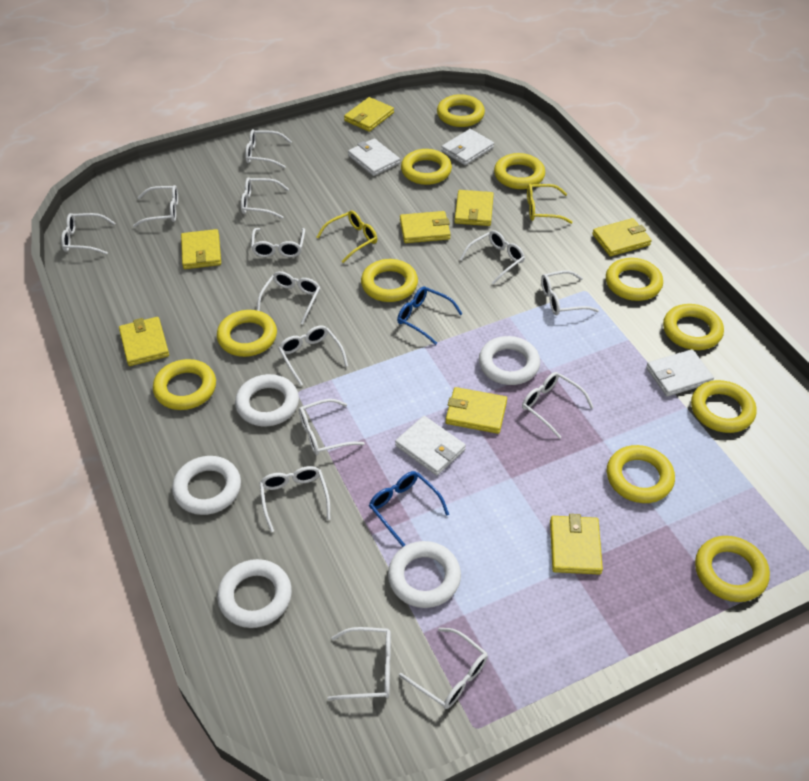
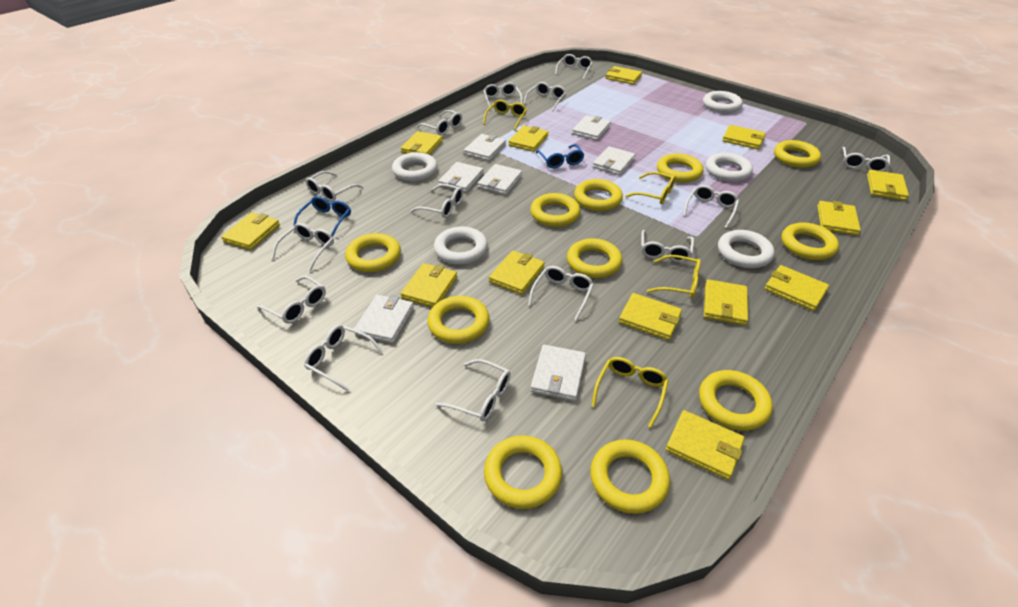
white wallet: [348,138,400,176] [395,416,466,476] [441,129,494,165] [646,349,714,396] = 4 -> [354,295,414,343] [438,162,484,193] [464,134,506,161] [478,164,522,195] [530,345,586,401] [572,115,611,140] [592,146,635,176] = 7
yellow glasses: [317,210,377,263] [527,184,573,224] = 2 -> [483,99,527,130] [592,357,669,428] [625,171,676,204] [647,255,701,298] = 4
yellow wallet: [119,317,169,366] [181,229,221,269] [344,97,394,132] [400,211,451,243] [445,387,507,434] [455,190,494,226] [550,514,603,575] [592,218,652,256] = 8 -> [221,213,280,250] [400,263,457,307] [401,131,443,155] [489,250,545,295] [508,126,549,152] [606,66,642,85] [619,293,682,340] [666,410,745,480] [704,279,748,325] [722,125,766,150] [765,265,829,311] [817,201,861,235] [867,170,909,201] = 13

